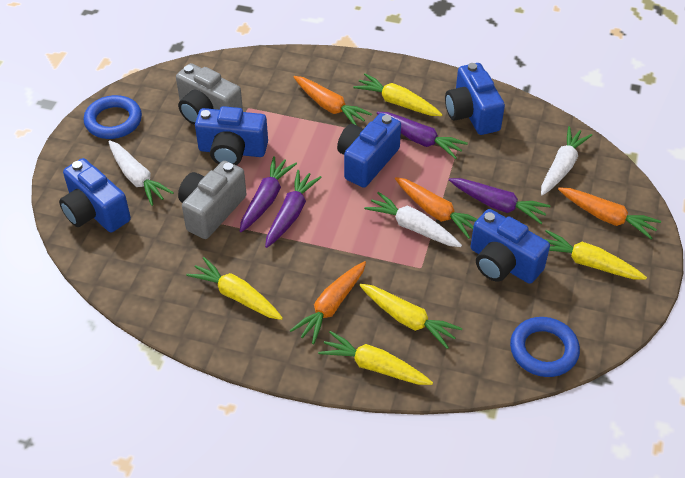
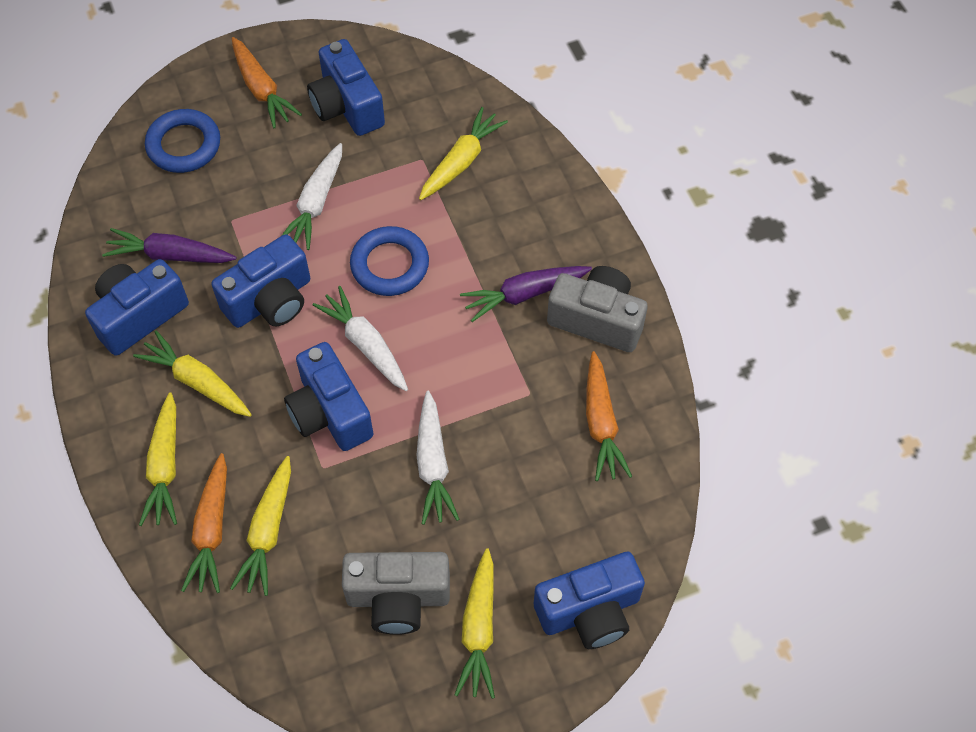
orange carrot: [290,261,366,344] [294,76,372,125] [395,177,477,239] [558,187,661,239] = 4 -> [181,453,227,593] [232,37,302,128] [586,351,632,481] = 3
purple carrot: [240,156,297,232] [265,170,322,248] [377,112,468,159] [449,178,550,224] = 4 -> [102,228,237,263] [460,266,592,322] = 2

